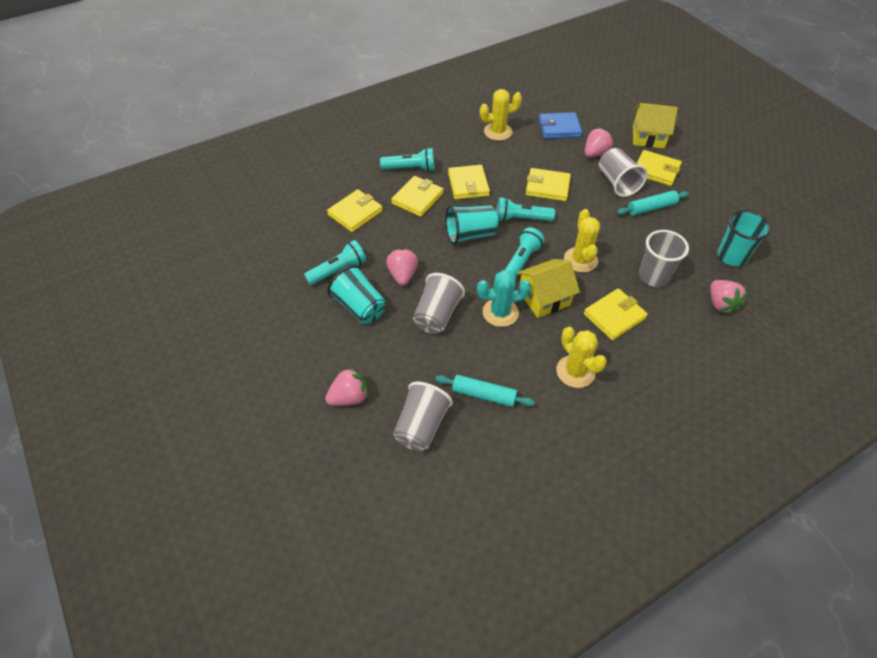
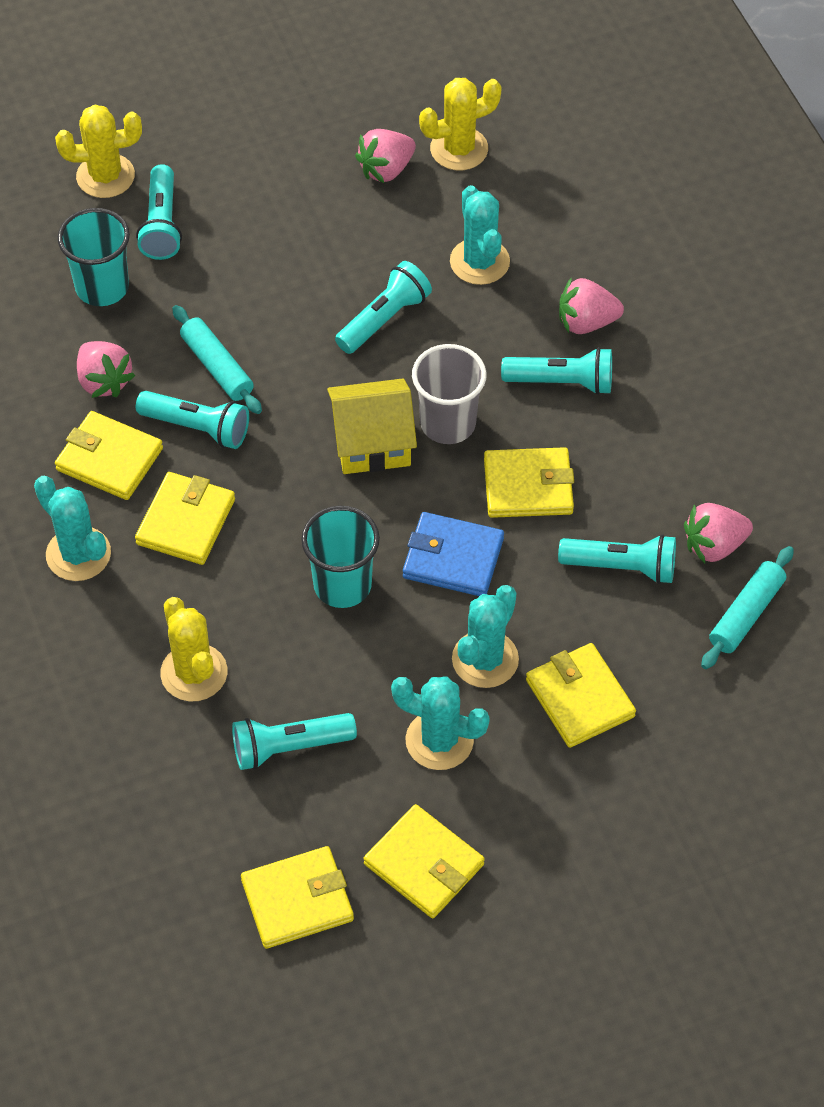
grey cup: [393,382,453,451] [413,273,465,334] [599,148,648,197] [639,230,689,287] = 4 -> [412,344,487,444] = 1
turquoise cactus: [477,270,531,327] = 1 -> [34,476,111,581] [391,676,490,770] [450,185,510,285] [452,585,519,688] = 4
turquoise cup: [327,265,386,324] [445,205,498,245] [718,210,771,266] = 3 -> [57,208,130,306] [301,506,380,608] = 2
turquoise flashlight: [304,240,366,285] [380,148,434,172] [496,197,555,222] [505,227,545,277] = 4 -> [136,164,182,260] [136,391,249,449] [232,713,357,770] [335,261,432,354] [501,347,612,395] [558,534,676,584] = 6
yellow house: [517,259,580,318] [633,103,678,149] = 2 -> [327,378,417,474] = 1

